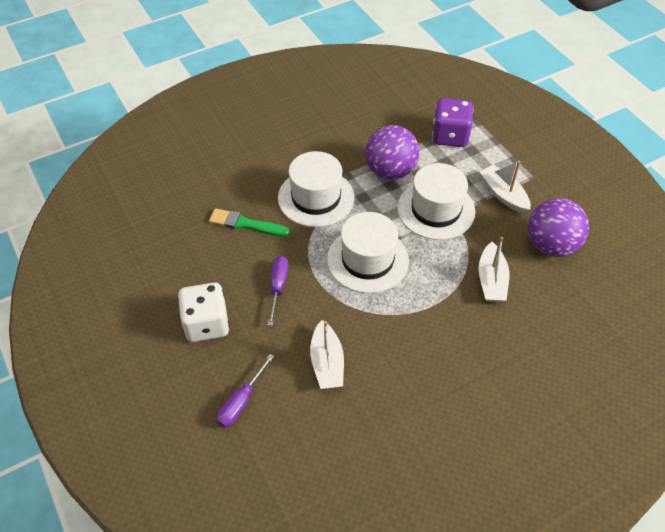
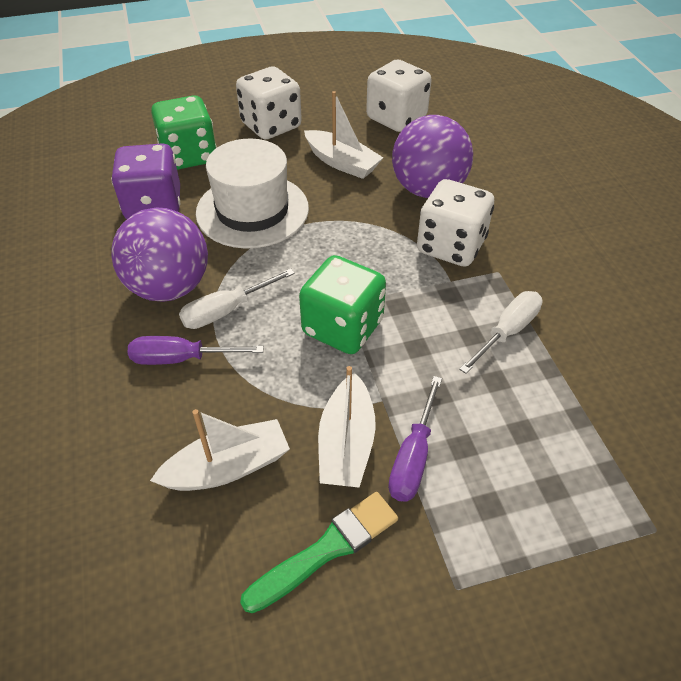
green dice: none = 0 -> [151,95,217,170] [299,255,386,354] = 2
white dice: [178,282,229,342] = 1 -> [236,67,302,139] [366,60,431,132] [417,179,494,266] = 3
white hat: [278,151,355,227] [327,212,409,293] [397,163,475,240] = 3 -> [196,139,309,249] = 1
white screwdriver: none = 0 -> [179,269,295,329] [459,291,543,374] = 2

